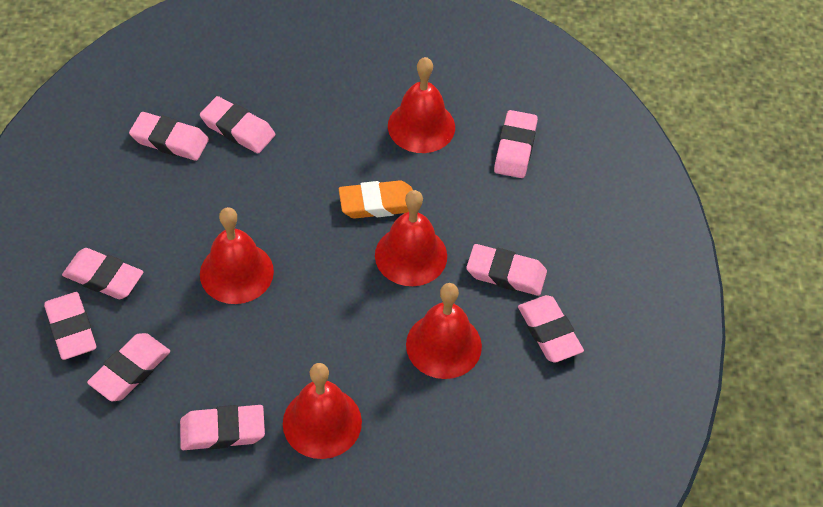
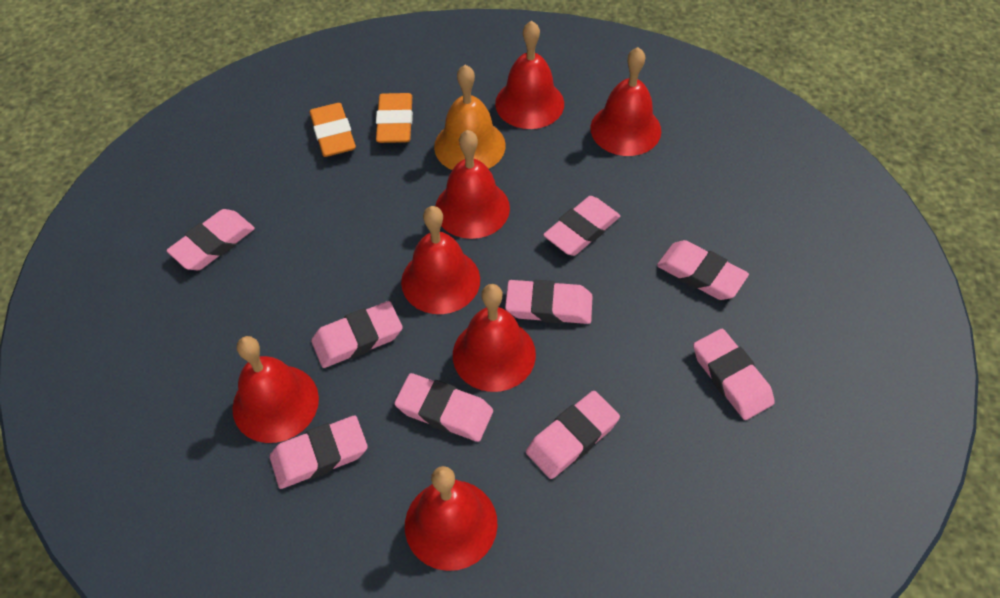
orange bell: none = 0 -> [434,65,506,170] = 1
orange eraser: [339,180,413,219] = 1 -> [310,103,356,157] [376,93,413,143] = 2
red bell: [200,207,274,304] [283,363,362,459] [375,190,447,286] [388,57,455,153] [406,283,482,379] = 5 -> [232,336,319,443] [401,206,480,314] [405,466,498,571] [435,130,510,239] [453,284,536,392] [495,21,564,129] [590,47,661,156] = 7

